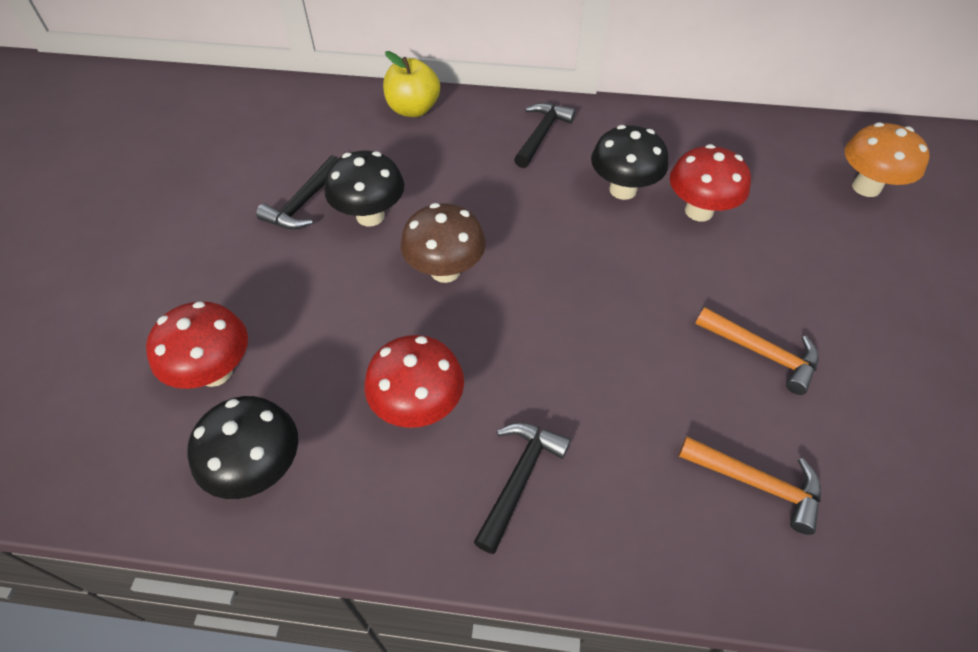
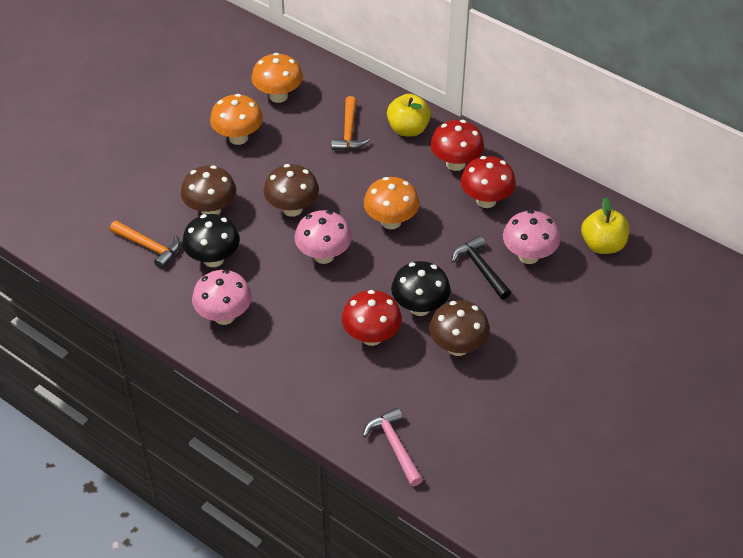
black hammer: [256,155,339,230] [474,423,571,554] [514,103,576,168] = 3 -> [452,236,511,300] = 1
black mushroom: [187,396,298,499] [324,151,405,226] [591,125,669,200] = 3 -> [182,214,240,267] [391,261,451,316] = 2
brown mushroom: [400,203,486,283] = 1 -> [181,165,236,215] [263,164,319,217] [429,300,490,356] = 3
orange mushroom: [845,122,930,197] = 1 -> [210,94,263,145] [252,53,303,103] [364,177,420,230] = 3
pink hammer: none = 0 -> [363,408,423,486] = 1
pink mushroom: none = 0 -> [192,270,252,325] [295,210,352,264] [503,210,560,264] = 3
yellow apple: [383,51,440,117] = 1 -> [387,94,431,136] [581,197,629,254] = 2

